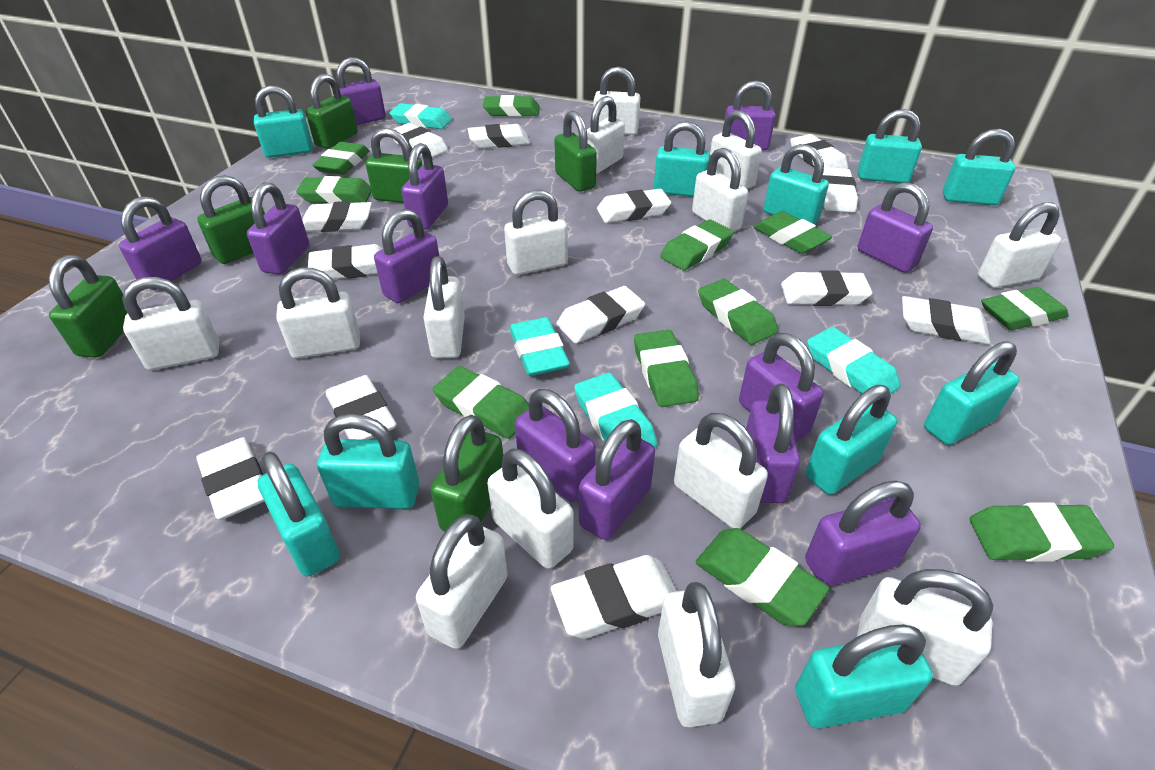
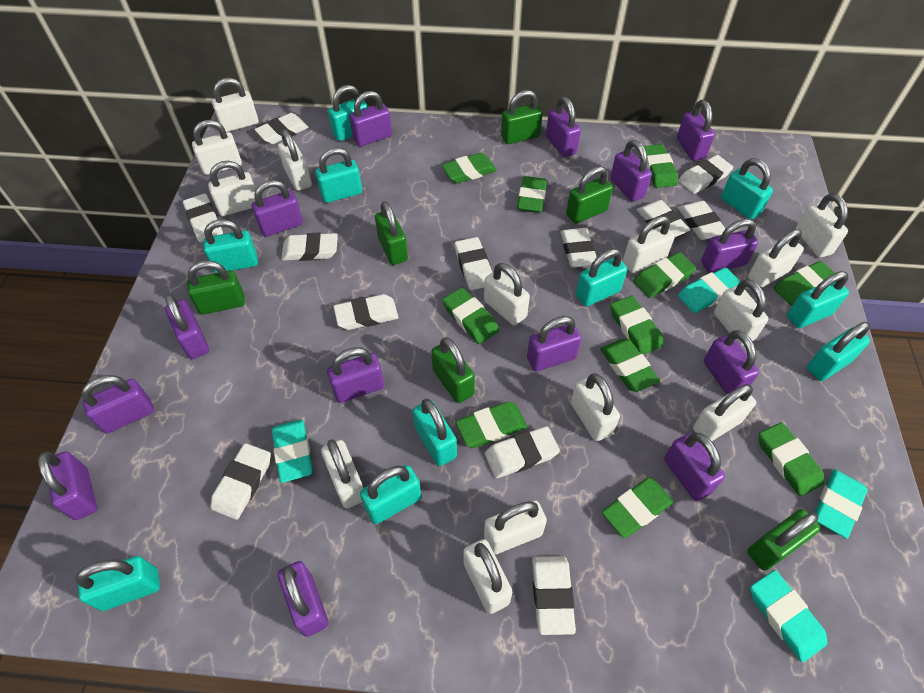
purple padlock: [119,196,202,290] [247,182,309,275] [336,57,386,125] [374,209,439,303] [401,143,448,230] [515,389,596,502] [579,419,655,540] [724,81,776,150] [739,333,824,442] [746,383,800,503] [805,480,921,587] [858,182,933,273] = 12 -> [38,451,97,520] [81,375,154,434] [165,294,209,359] [252,180,303,237] [278,561,329,637] [327,347,384,403] [349,91,392,147] [527,316,582,371] [546,97,581,157] [610,140,652,202] [664,432,725,501] [677,100,715,161] [701,219,758,273] [704,330,759,395] = 14
white eraser: [196,437,265,520] [302,201,372,232] [308,244,383,279] [326,375,397,440] [393,123,448,157] [468,124,530,148] [551,555,677,639] [556,286,645,343] [597,189,671,223] [781,270,873,306] [790,134,848,169] [822,167,858,212] [902,296,990,344] = 13 -> [183,194,223,242] [210,443,271,520] [254,113,309,144] [281,233,338,261] [333,294,399,330] [455,237,492,290] [485,426,560,478] [532,556,576,635] [561,228,597,268] [636,200,691,238] [678,155,733,194] [678,201,726,240] = 12

